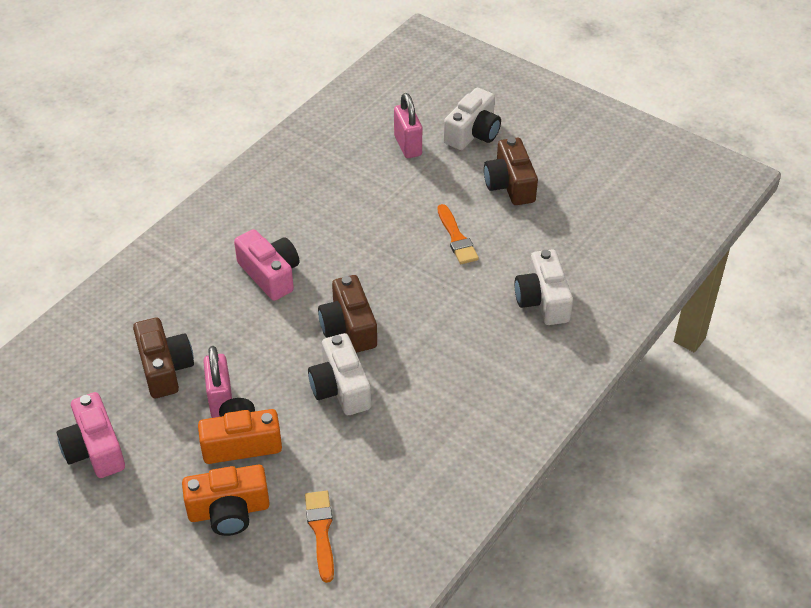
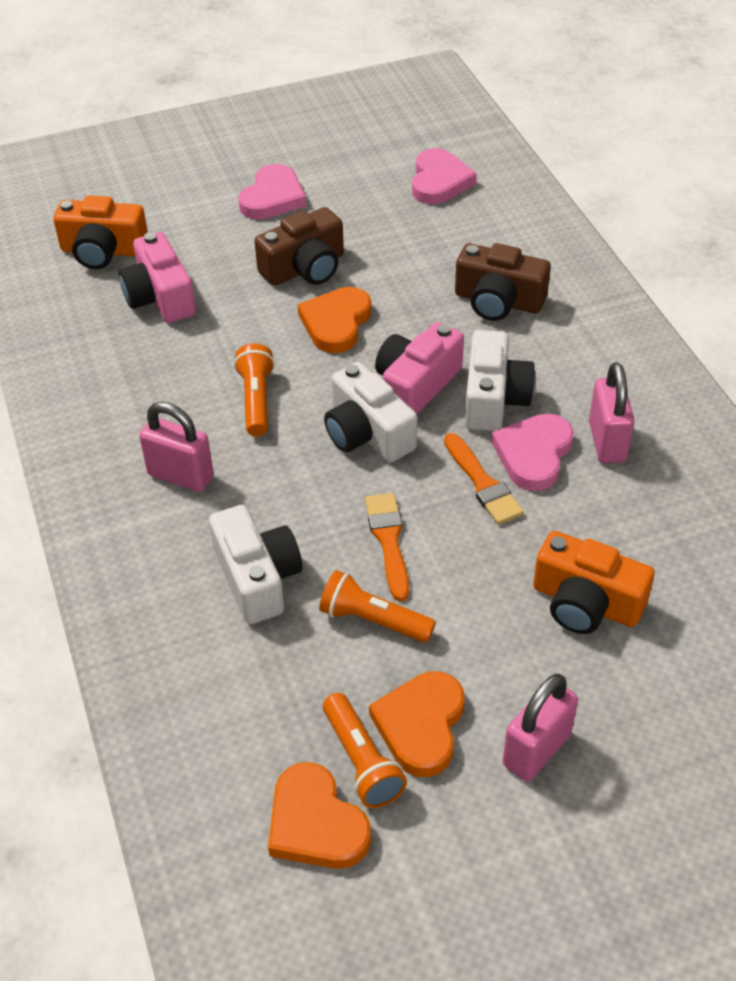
brown camera: [133,318,194,398] [318,275,377,353] [484,137,538,205] = 3 -> [254,207,344,286] [455,243,551,321] = 2
orange flashlight: none = 0 -> [234,344,275,436] [319,570,436,643] [323,693,407,808] = 3
orange heart: none = 0 -> [268,762,371,869] [297,287,371,353] [369,671,464,777] = 3
pink heart: none = 0 -> [238,164,306,220] [412,148,477,204] [491,414,574,491] = 3
pink padlock: [203,346,232,418] [394,93,422,158] = 2 -> [139,402,214,492] [503,674,578,781] [589,362,635,463] = 3

